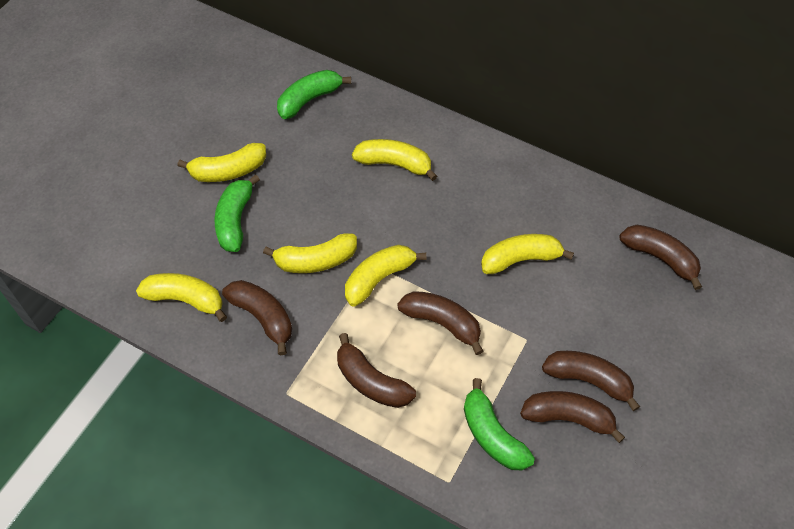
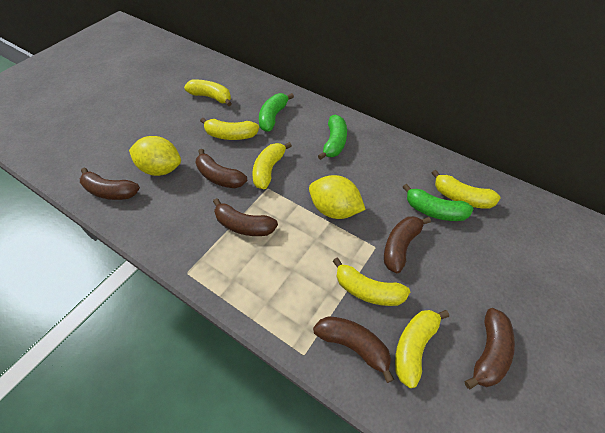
yellow lemon: none = 0 -> [129,136,181,176] [309,175,366,219] = 2

